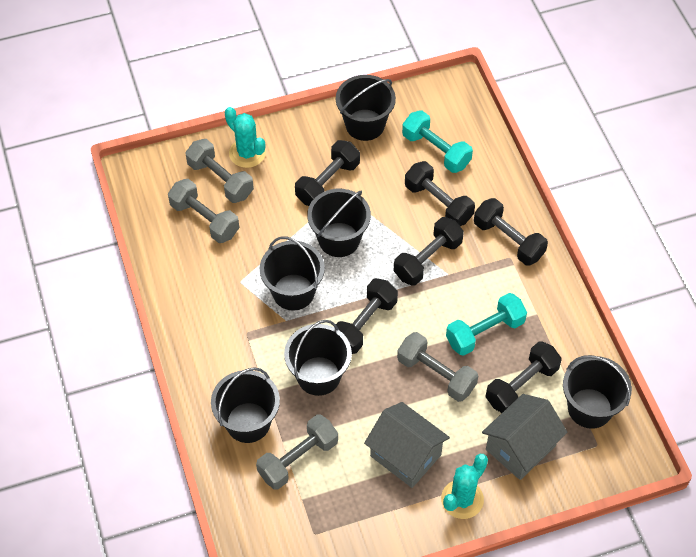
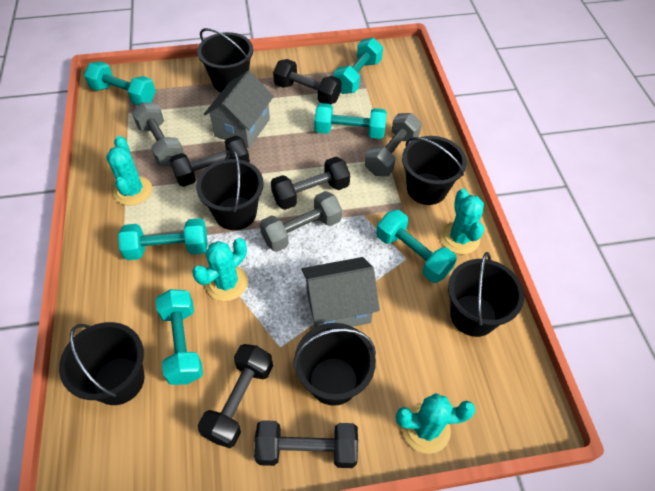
black dumbbell: [295,140,360,206] [336,278,398,354] [394,217,464,286] [405,161,475,226] [474,198,548,265] [485,341,562,413] = 6 -> [170,136,250,187] [198,344,273,448] [254,420,358,468] [271,157,350,210] [273,59,342,104] = 5
grey dumbbell: [168,179,239,243] [185,139,254,203] [256,414,338,490] [397,332,478,402] = 4 -> [132,102,184,166] [260,191,342,252] [365,113,422,176] = 3
turquoise cactus: [225,107,266,168] [441,454,488,519] = 2 -> [106,136,152,206] [192,238,248,301] [396,393,475,454] [440,189,484,254] = 4
turquoise dumbbell: [402,110,473,173] [446,293,527,356] = 2 -> [84,61,156,105] [118,218,208,260] [155,289,203,385] [315,103,387,139] [333,38,383,94] [376,210,457,283] = 6

